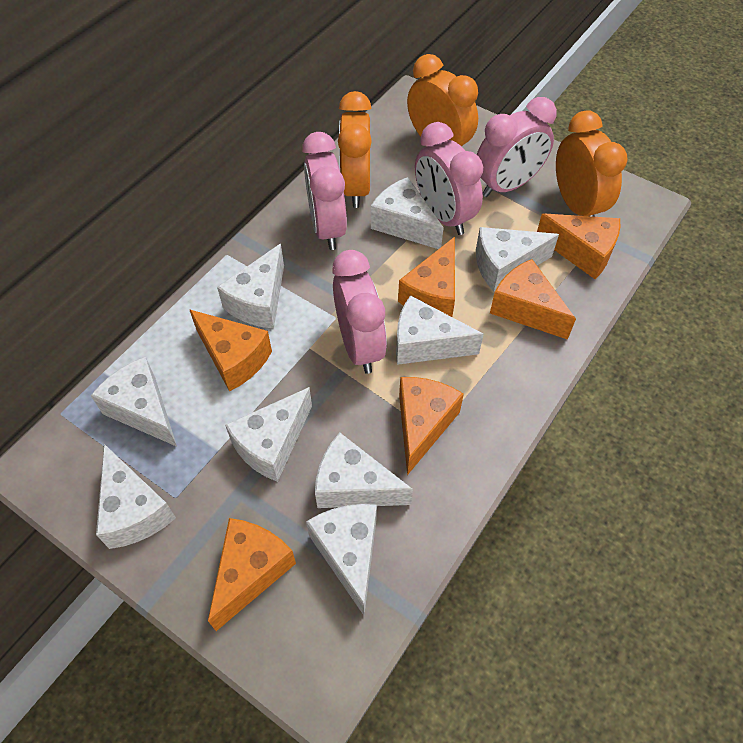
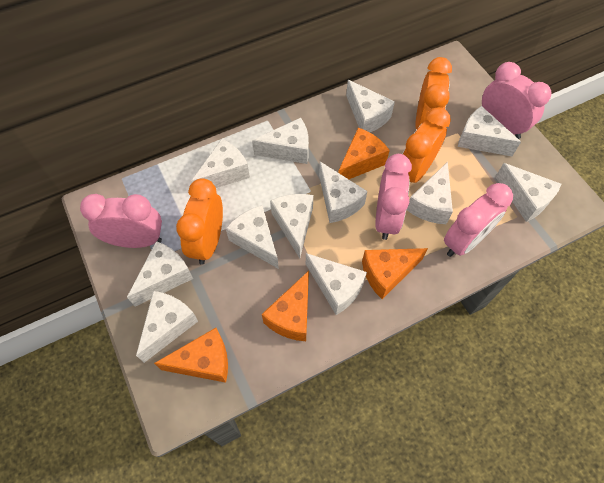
orange cheese: [189,309,272,392] [208,518,296,631] [398,237,455,317] [399,377,464,475] [490,259,576,340] [537,213,620,279] = 6 -> [154,328,228,383] [262,271,309,341] [338,128,390,179] [362,248,428,299] = 4
white cheese: [91,357,177,447] [96,444,176,549] [217,244,284,329] [225,387,312,482] [306,504,377,615] [315,433,413,508] [371,177,444,249] [396,295,484,365] [476,227,559,291] = 9 -> [127,241,193,307] [136,291,198,363] [192,139,250,188] [225,205,279,269] [252,118,309,164] [270,194,313,258] [306,253,367,315] [319,162,367,223] [346,80,395,132] [406,162,453,224] [458,106,521,156] [496,163,561,222] = 12

